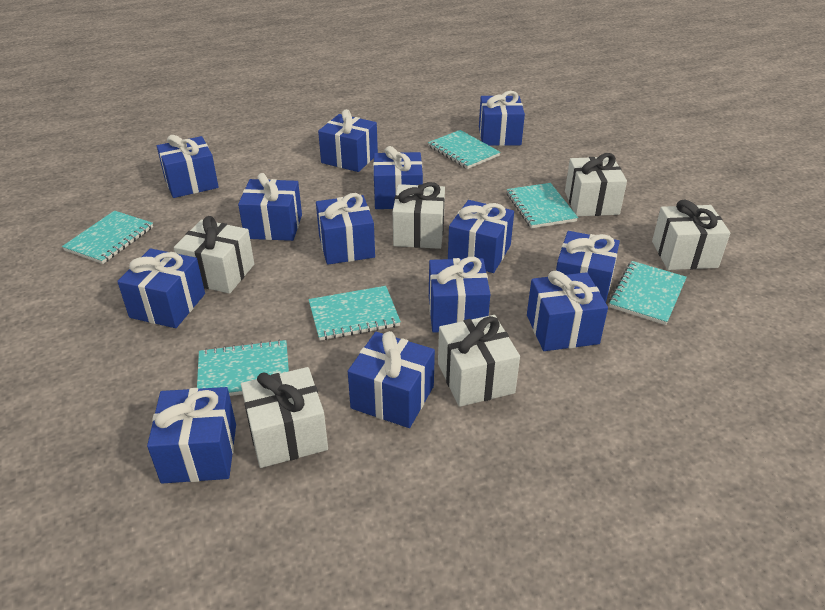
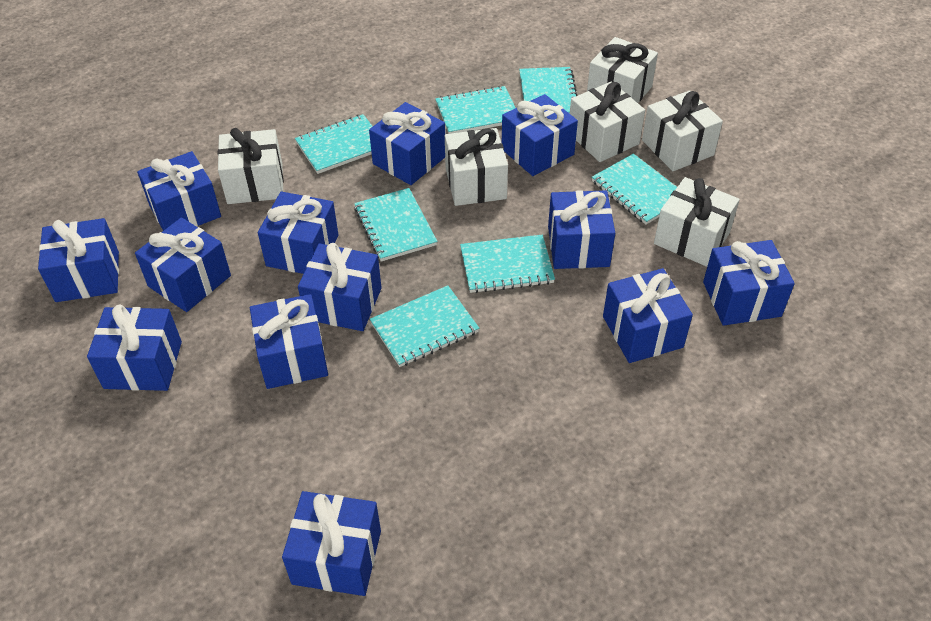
turquoise notebook: [62,211,153,264] [197,340,289,396] [308,286,401,341] [428,130,500,169] [507,183,578,228] [609,261,687,325] = 6 -> [295,114,373,174] [354,188,438,262] [370,285,479,367] [435,86,515,134] [460,235,555,293] [519,67,577,114] [592,154,677,225] = 7

